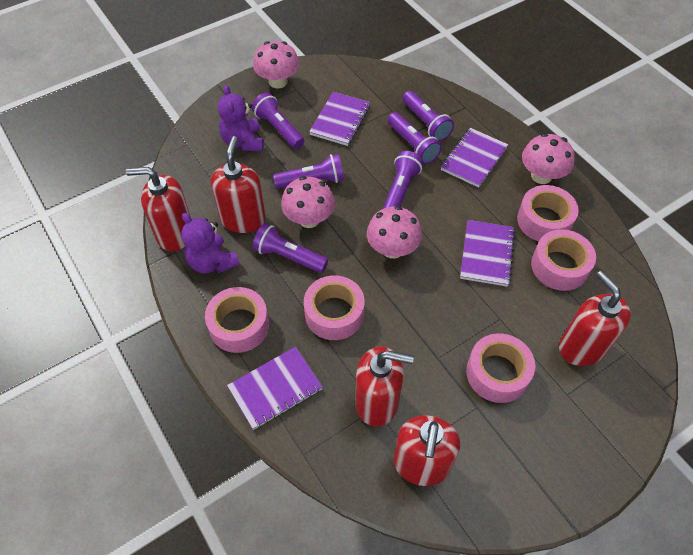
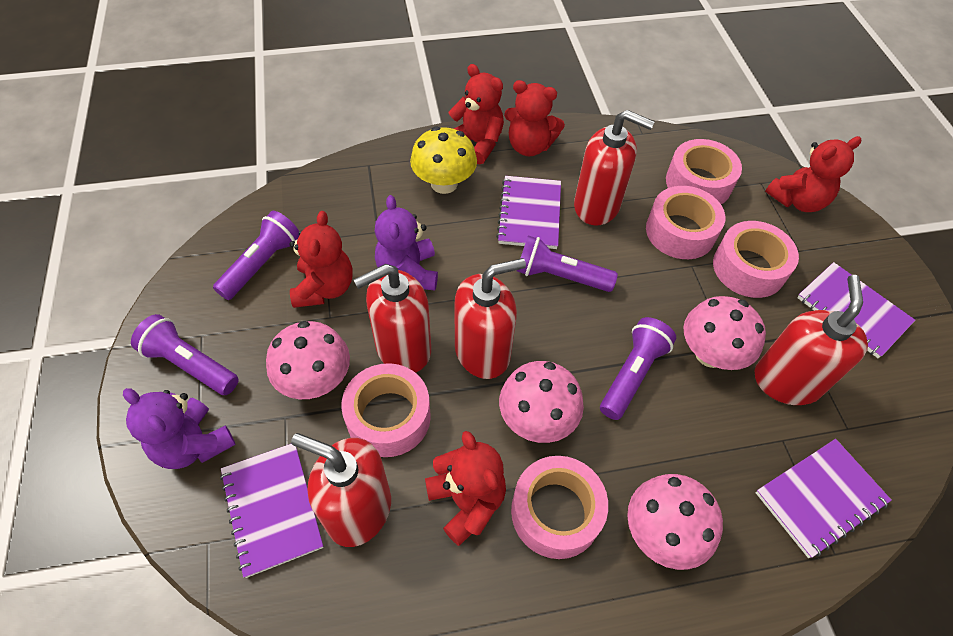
purple flashlight: [251,92,304,149] [252,223,328,273] [273,154,344,189] [383,151,423,209] [387,112,442,164] [402,91,454,142] = 6 -> [131,314,239,395] [213,211,299,300] [517,236,618,292] [600,317,676,420] = 4
red teddy bear: none = 0 -> [289,211,353,308] [425,431,506,546] [448,64,504,165] [504,80,565,156] [765,136,861,212] = 5
yellow mushroom: none = 0 -> [410,127,477,194] = 1

